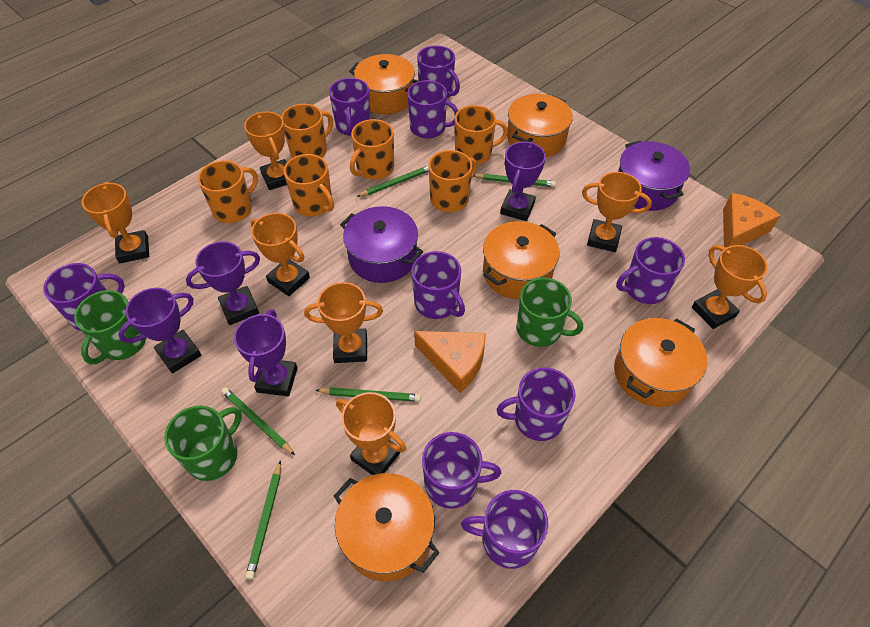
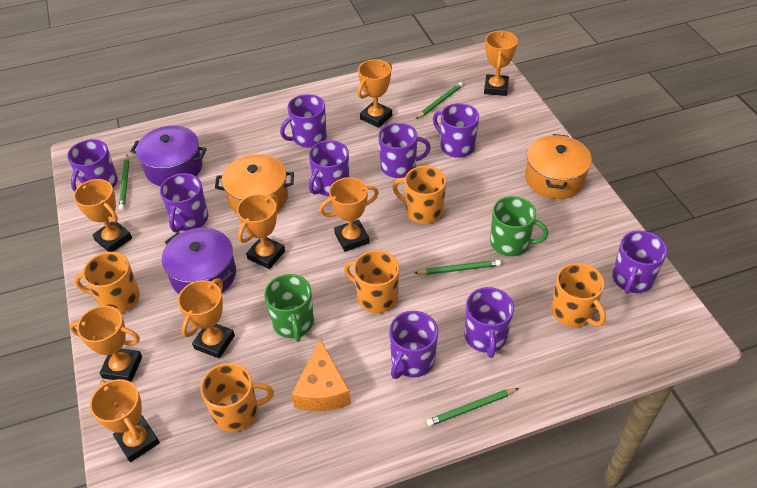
green mug: [74,290,146,364] [164,406,242,481] [517,278,583,347] = 3 -> [264,274,314,342] [490,196,548,256] = 2
green pencil: [221,387,295,455] [245,460,281,580] [316,387,421,402] [357,165,429,197] [474,174,556,187] = 5 -> [119,155,129,210] [415,260,501,275] [416,82,463,119] [427,388,519,426] = 4
orange cheese: [414,331,486,393] [723,193,781,248] = 2 -> [292,339,351,411] = 1
orange mug: [198,160,258,223] [281,104,333,158] [283,154,334,216] [350,119,394,180] [428,150,477,212] [455,105,508,165] = 6 -> [74,252,140,313] [200,363,274,432] [344,250,399,313] [393,166,446,224] [551,263,606,327] = 5
orange pot: [334,473,440,581] [349,54,419,114] [483,221,560,299] [507,94,573,157] [614,318,707,407] = 5 -> [215,154,294,215] [525,134,592,199] = 2
orange trophy: [82,182,149,263] [244,111,287,190] [251,213,310,296] [304,282,383,363] [336,392,406,475] [582,172,652,252] [692,245,768,329] = 7 -> [70,306,142,382] [74,179,132,252] [90,379,160,462] [178,279,235,359] [237,194,285,269] [319,177,379,252] [357,59,392,128] [484,31,518,96] = 8
purple trophy: [118,288,201,374] [186,241,260,325] [234,309,298,396] [500,141,546,221] = 4 -> none = 0

